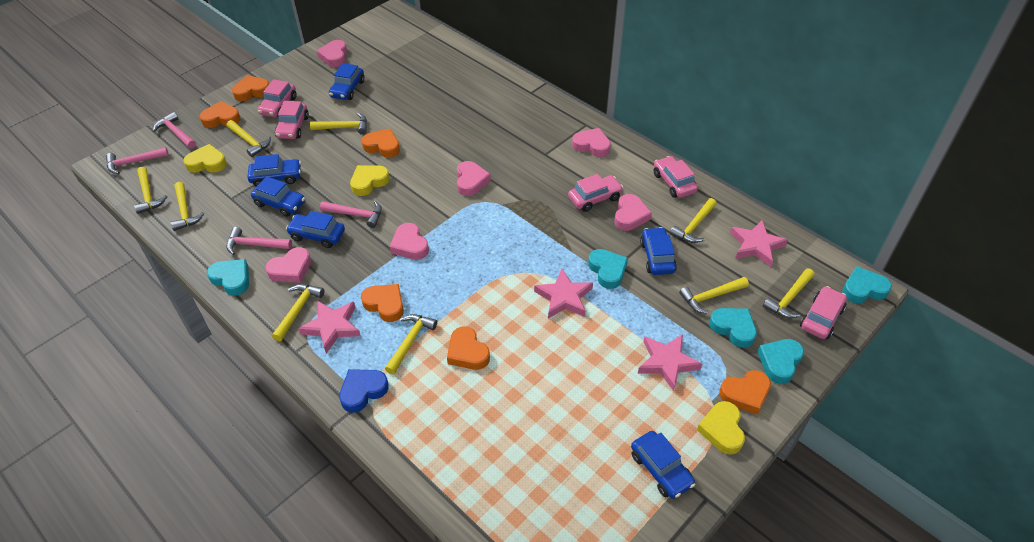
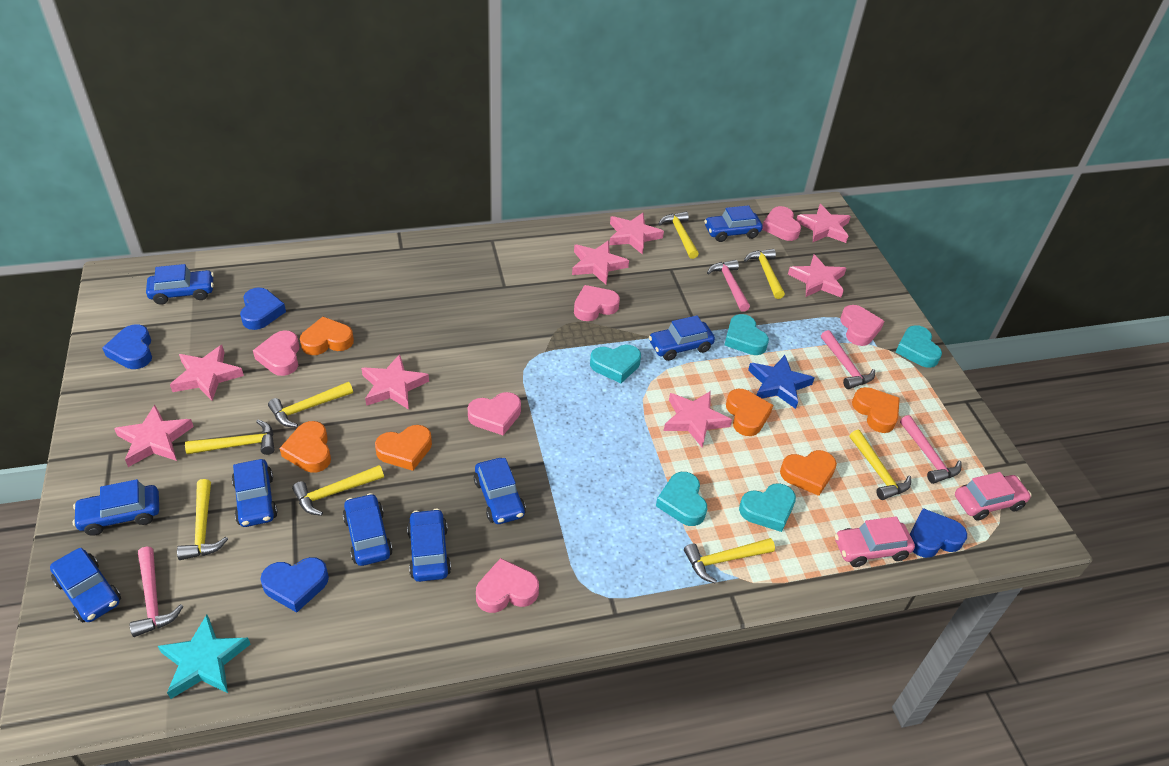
blue car: [247,154,301,187] [251,176,305,217] [286,211,345,248] [329,63,365,100] [631,431,695,499] [640,227,677,275] = 6 -> [50,548,121,623] [73,479,159,536] [146,264,214,305] [232,459,278,527] [342,493,393,566] [407,509,451,582] [474,458,526,524] [649,315,715,361] [704,205,763,242] = 9
blue heart: [339,369,389,413] = 1 -> [102,324,152,369] [240,287,286,330] [260,557,329,613] [910,508,967,558] = 4
blue star: none = 0 -> [748,355,815,409] = 1
pink car: [258,79,297,117] [275,101,309,139] [568,174,623,212] [654,156,698,198] [800,286,847,339] = 5 -> [835,516,915,567] [955,472,1031,521] = 2
pink star: [298,300,361,353] [534,269,593,319] [638,334,702,391] [730,220,788,267] = 4 -> [114,405,194,467] [170,345,244,401] [361,354,429,410] [572,240,629,285] [609,213,664,255] [664,391,732,447] [788,254,846,297] [796,204,851,243] = 8
turquoise star: none = 0 -> [158,615,250,699] = 1
yellow hammer: [134,167,167,214] [171,182,204,231] [227,120,271,157] [272,284,325,341] [310,113,367,135] [385,314,437,374] [670,198,717,243] [679,277,749,314] [763,268,814,318] = 9 -> [177,479,228,560] [185,420,274,455] [268,382,353,427] [292,465,384,516] [658,212,699,259] [684,538,775,583] [744,249,785,299] [850,430,911,500] = 8
yellow heart: [184,144,227,173] [350,165,390,196] [697,401,745,455] = 3 -> none = 0

